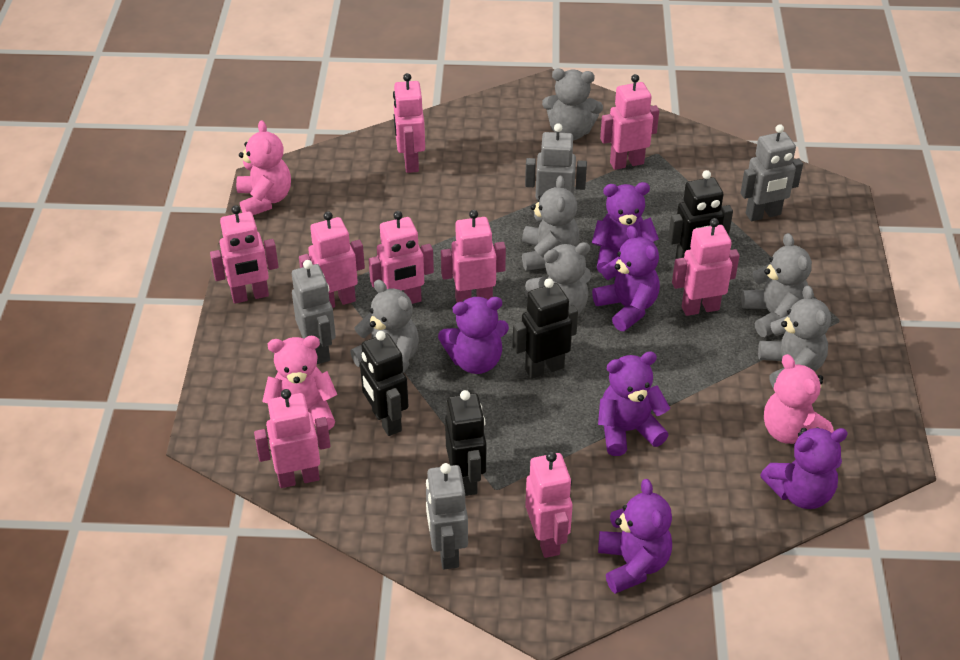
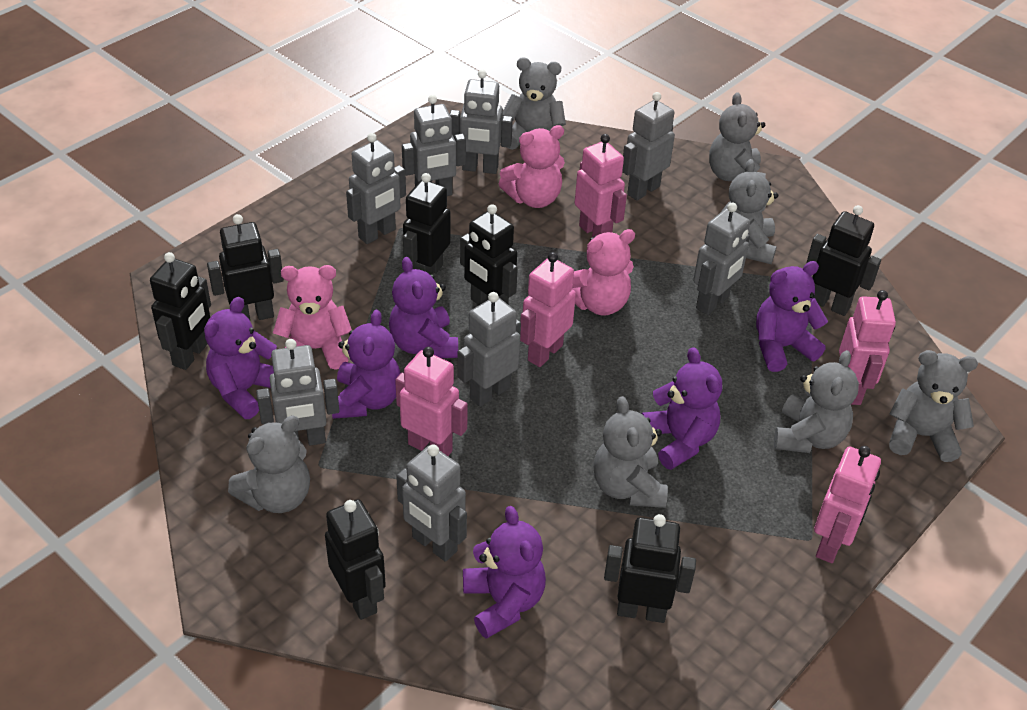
black robot: [360,331,409,436] [445,390,486,496] [513,278,578,379] [668,170,733,259] = 4 -> [150,252,211,370] [207,214,284,320] [325,499,386,620] [403,173,451,275] [460,204,518,305] [604,514,696,623] [806,205,881,316] = 7
grey robot: [292,260,336,364] [426,463,468,569] [525,123,587,202] [741,124,803,221] = 4 -> [256,339,339,446] [346,133,406,244] [396,444,467,562] [402,95,466,196] [450,69,513,174] [457,292,521,407] [622,92,675,201] [693,202,750,315] = 8
grey teddy bear: [350,279,419,373] [522,176,580,271] [525,242,591,315] [542,69,603,140] [741,233,812,337] [758,285,831,388] = 6 -> [228,416,310,513] [503,57,566,150] [593,396,668,508] [709,92,766,181] [721,159,778,264] [774,350,859,453] [889,350,978,462] = 7
pink robot: [210,205,279,304] [254,389,330,488] [299,211,365,308] [369,211,434,304] [393,73,425,173] [441,210,506,303] [525,451,573,558] [600,74,659,170] [672,218,739,316] = 9 -> [395,347,468,456] [520,252,576,367] [575,134,627,237] [814,446,881,563] [839,290,896,405] = 5

